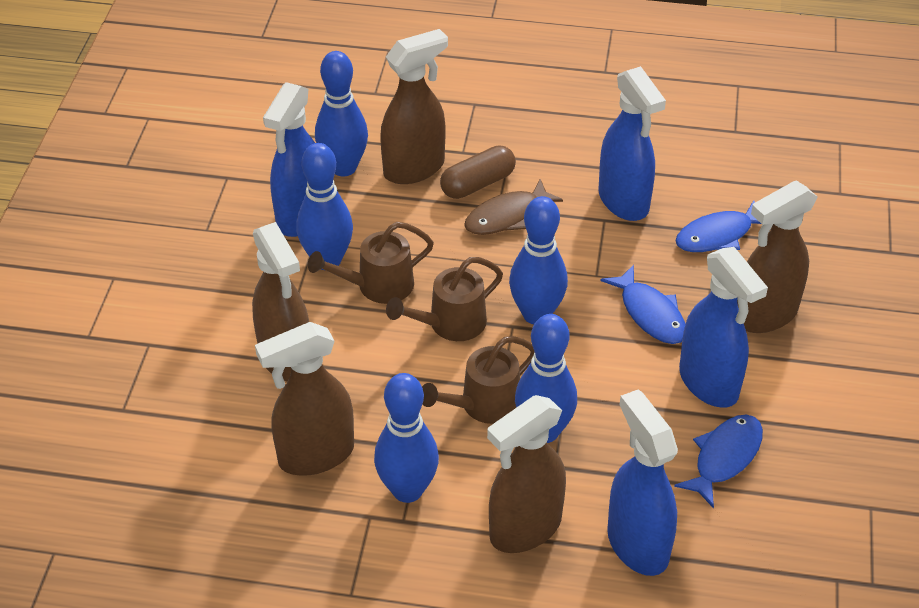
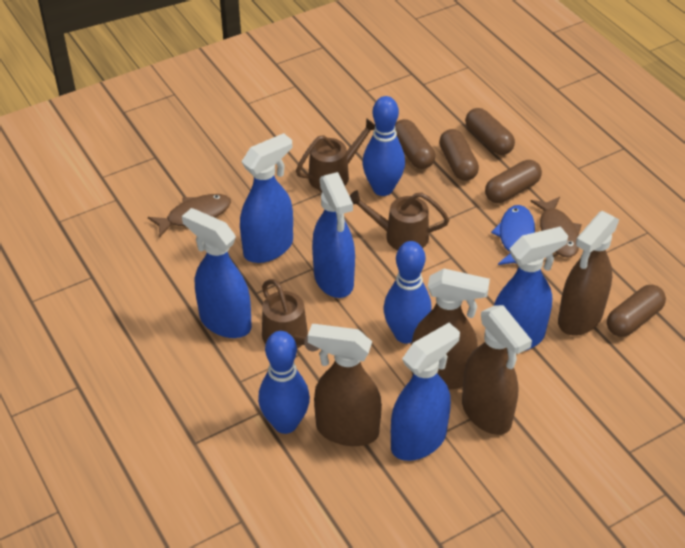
blue bowling pin: [296,143,353,270] [315,51,368,177] [374,373,439,503] [509,196,568,324] [515,314,577,443] = 5 -> [258,331,310,434] [363,96,405,196] [383,241,432,343] = 3
blue fish: [600,265,686,344] [674,415,763,508] [675,200,761,252] = 3 -> [491,205,535,265] = 1
blue spray bottle: [263,82,315,237] [598,66,666,221] [607,389,678,576] [679,247,768,408] = 4 -> [182,208,252,338] [240,133,293,263] [312,172,355,298] [391,323,460,461] [494,226,568,351] = 5
brown capsule: [440,145,516,199] = 1 -> [395,119,435,169] [439,129,479,181] [465,108,515,155] [485,160,542,203] [607,285,666,337] = 5
brown fish: [464,179,563,235] = 1 -> [148,194,231,237] [530,197,582,257] = 2
brown spray bottle: [252,222,309,381] [255,322,354,476] [380,29,448,184] [487,395,566,553] [737,180,817,333] = 5 -> [308,324,382,446] [411,269,490,390] [462,305,532,435] [558,211,619,336] = 4

